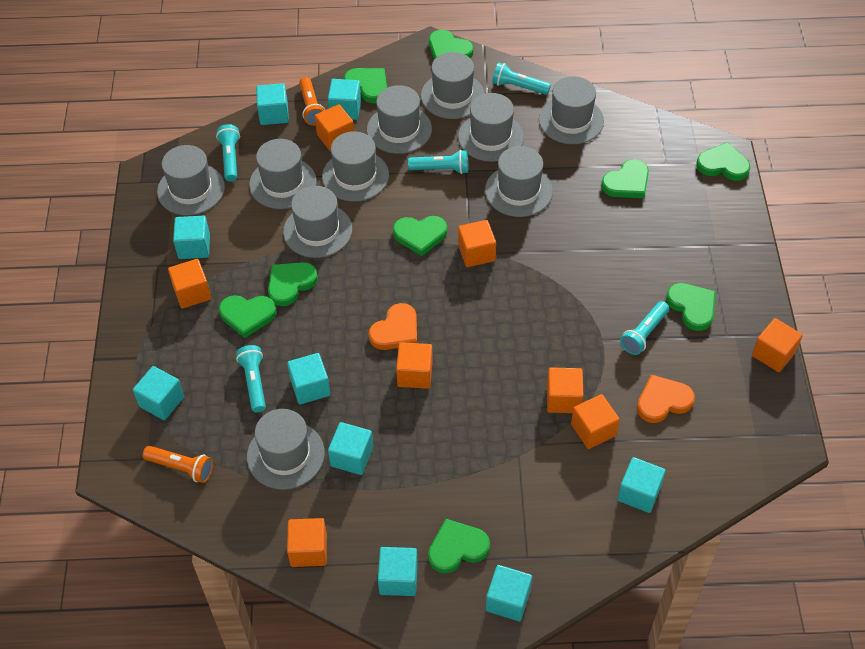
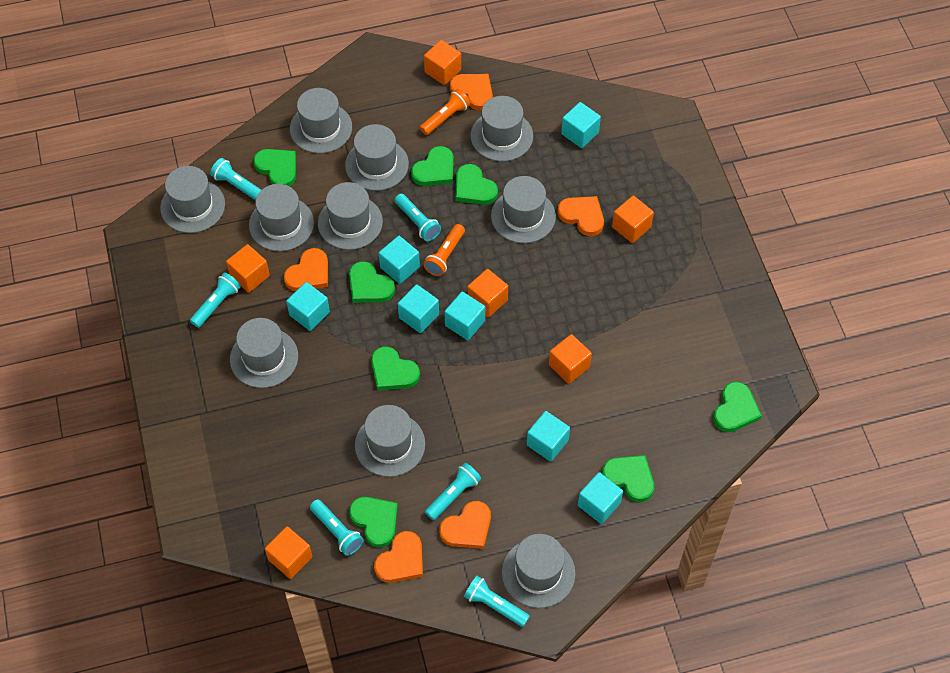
green heart: [219,295,276,338] [268,262,318,306] [344,68,387,103] [393,216,447,256] [428,519,490,574] [429,30,473,60] [601,159,649,198] [666,283,716,331] [696,142,750,181] = 9 -> [253,149,296,186] [349,261,395,303] [349,497,398,548] [371,347,420,390] [411,146,454,186] [456,164,498,205] [602,455,654,502] [713,382,762,432] = 8
orange cube: [168,259,211,309] [287,518,327,567] [315,104,354,152] [396,342,433,389] [458,220,496,267] [547,367,584,413] [571,394,620,449] [752,318,803,372] = 8 -> [226,244,270,293] [265,526,312,579] [424,40,461,85] [467,269,508,318] [549,334,592,384] [612,196,654,243] = 6
orange heart: [369,303,417,350] [637,375,695,423] = 2 -> [284,248,328,291] [374,531,423,583] [439,501,491,549] [450,74,493,110] [557,196,604,236] = 5
turquoise cube: [133,366,184,420] [173,216,210,259] [256,83,289,125] [287,353,330,404] [328,79,361,120] [328,422,373,475] [378,547,418,596] [486,565,532,621] [618,457,666,513] = 9 -> [286,282,330,331] [379,236,420,284] [398,284,439,333] [444,292,485,340] [527,411,570,462] [561,102,601,148] [578,472,623,524] = 7
turquoise flashlight: [216,124,240,182] [236,345,266,412] [408,150,468,174] [492,62,551,95] [620,301,669,355] = 5 -> [190,272,241,328] [210,158,261,201] [310,499,364,556] [395,194,441,241] [425,463,481,520] [464,576,530,627] = 6

